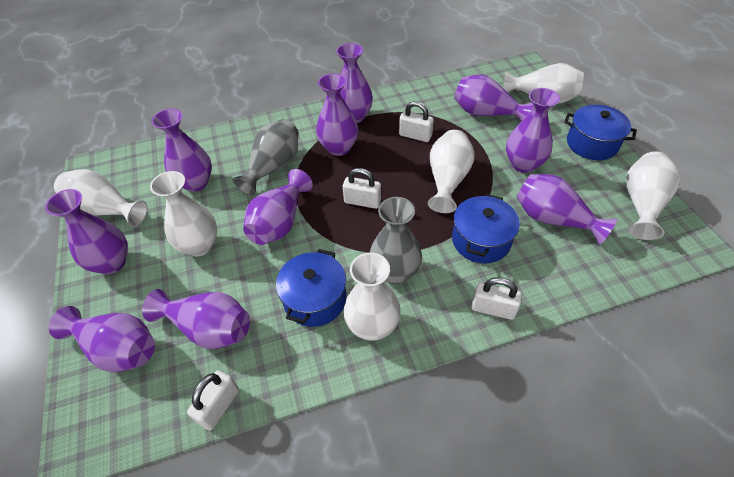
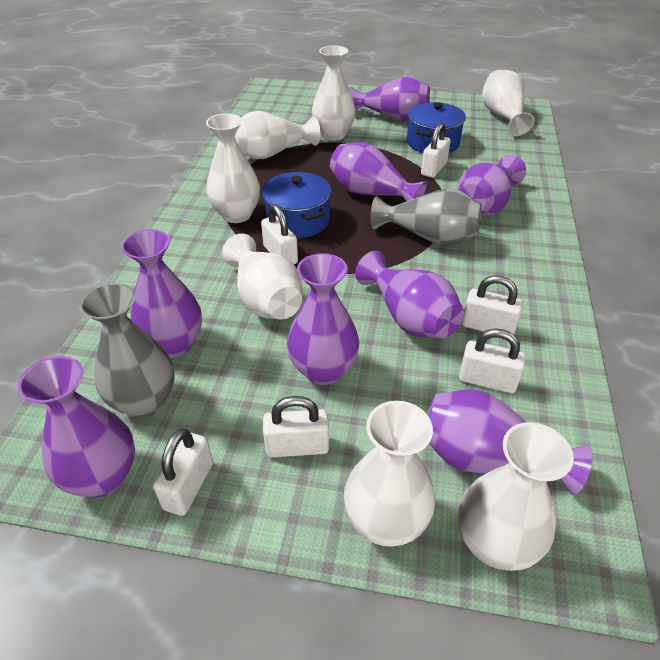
blue pot: [276,249,347,327] [452,194,520,264] [564,105,637,160] = 3 -> [262,172,331,238] [407,102,466,153] = 2
purple vase: [45,189,128,274] [49,306,155,372] [142,289,250,349] [151,109,212,192] [243,169,313,245] [316,73,358,156] [336,43,373,123] [454,75,533,121] [506,88,560,173] [516,174,617,245] = 10 -> [18,356,135,497] [121,229,202,358] [287,253,359,385] [330,142,427,202] [349,76,430,121] [355,251,464,338] [427,389,592,495] [457,155,526,217] = 8
white padlock: [187,370,239,430] [343,168,381,209] [399,101,434,142] [471,277,522,320] = 4 -> [153,428,213,516] [261,204,298,264] [263,396,329,458] [421,123,451,178] [459,329,526,393] [462,275,523,335] = 6
white vase: [54,169,148,227] [150,171,217,257] [344,253,401,341] [428,130,474,213] [504,63,584,104] [626,151,680,240] = 6 -> [206,113,260,223] [222,234,303,319] [235,111,320,159] [312,45,356,141] [344,401,435,547] [458,422,574,571] [482,70,534,136] = 7

